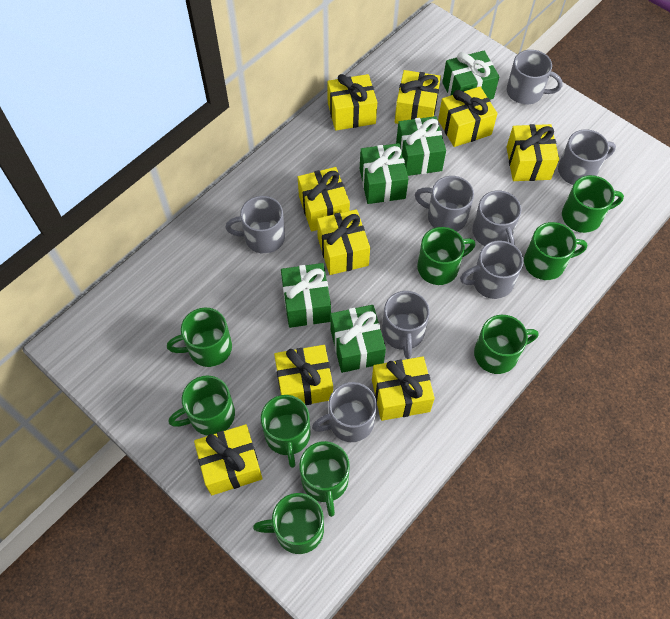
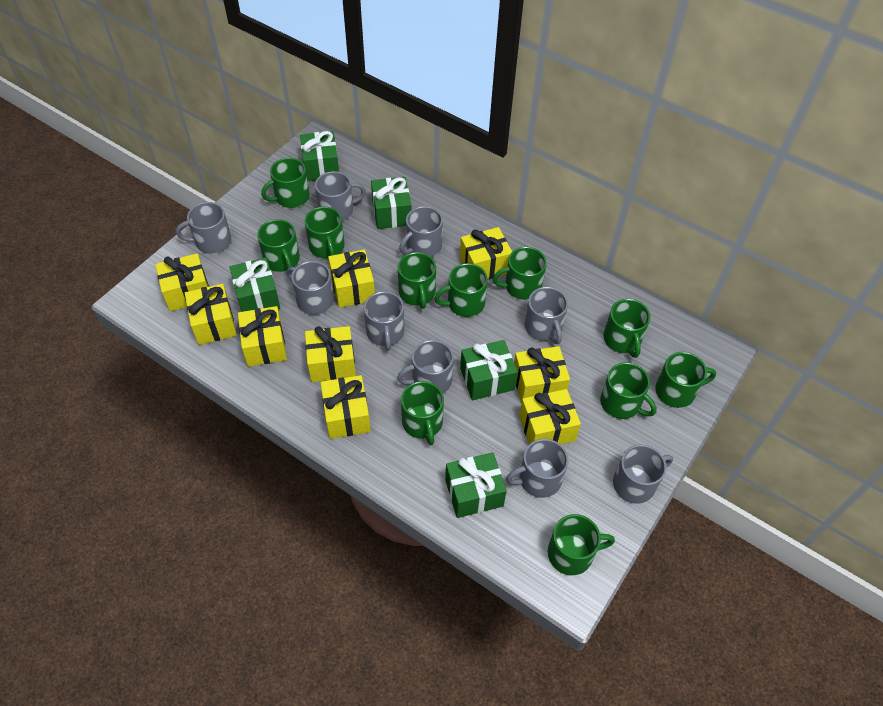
green mug: [167,308,232,367] [169,375,235,435] [253,493,324,554] [261,395,311,468] [299,441,350,517] [417,227,475,285] [474,315,539,374] [524,222,587,280] [562,175,624,233] = 9 -> [257,219,300,272] [261,158,310,208] [304,207,345,258] [398,252,436,309] [401,381,444,445] [434,263,488,317] [493,247,547,300] [548,514,615,575] [600,362,657,419] [603,299,650,358] [655,352,716,408] = 11
grey mug: [225,196,285,254] [312,382,377,442] [382,291,430,359] [415,176,474,231] [460,240,523,299] [472,190,521,246] [507,50,563,105] [558,129,616,185] = 8 -> [176,202,232,254] [287,261,334,315] [315,171,366,221] [364,291,404,351] [397,340,453,393] [399,206,443,257] [506,439,569,498] [525,287,568,344] [613,444,673,504] = 9

